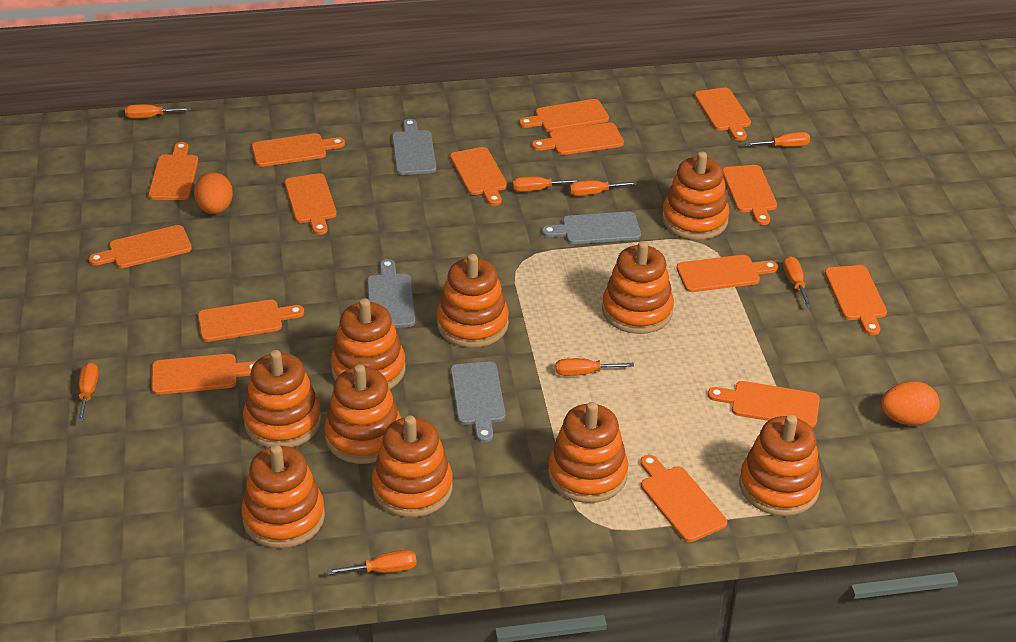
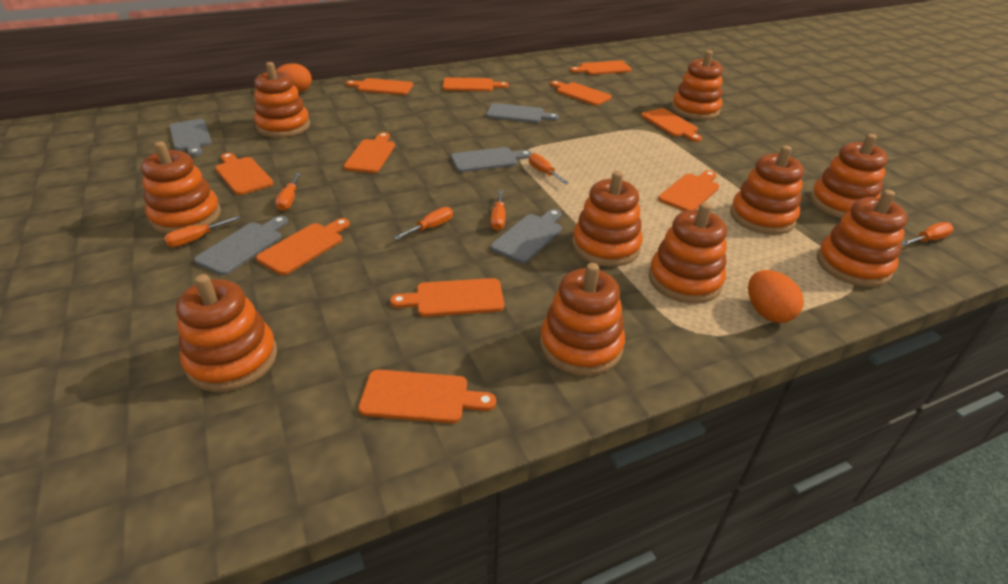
grey cutting board: [367,259,415,328] [392,119,437,175] [450,362,506,442] [542,211,641,244] = 4 -> [169,119,212,156] [194,216,288,275] [451,147,532,172] [486,103,559,123] [491,209,562,263] = 5
orange cutting board: [89,225,192,268] [148,142,198,200] [152,354,255,395] [198,300,304,342] [252,133,345,167] [285,173,337,235] [450,147,507,206] [519,99,609,131] [532,123,624,155] [640,455,727,542] [676,255,778,292] [695,88,751,141] [708,381,820,428] [723,165,777,225] [825,265,887,335] = 15 -> [215,153,274,195] [256,218,350,275] [343,132,395,173] [346,78,413,95] [358,370,496,423] [390,278,504,317] [443,77,509,91] [550,81,612,106] [570,61,631,75] [641,108,702,142] [658,170,719,211] = 11
orange screwdriver: [77,362,99,422] [125,104,191,118] [327,550,417,575] [512,176,581,192] [556,358,634,376] [569,180,637,196] [745,132,810,147] [783,256,812,307] = 8 -> [164,216,240,247] [275,173,301,211] [394,207,453,240] [490,190,505,231] [529,153,568,184] [901,222,954,246] = 6

